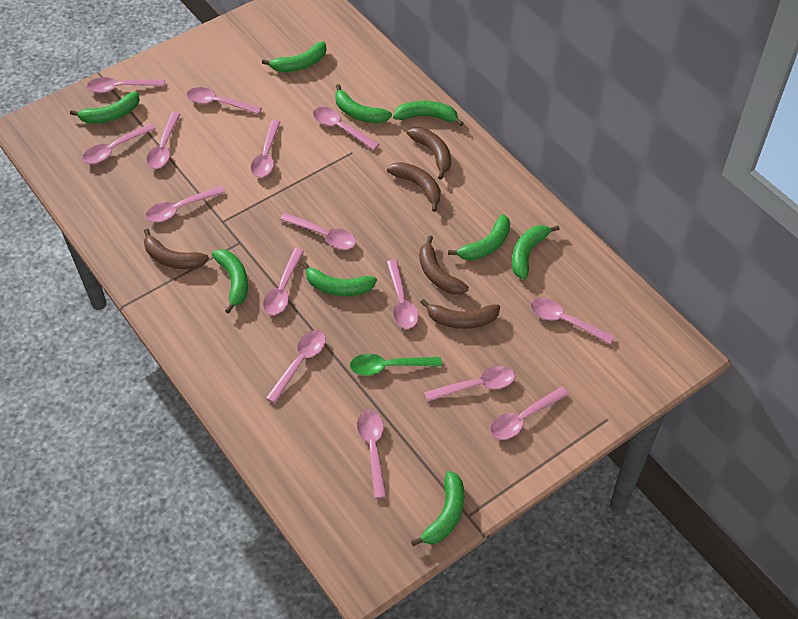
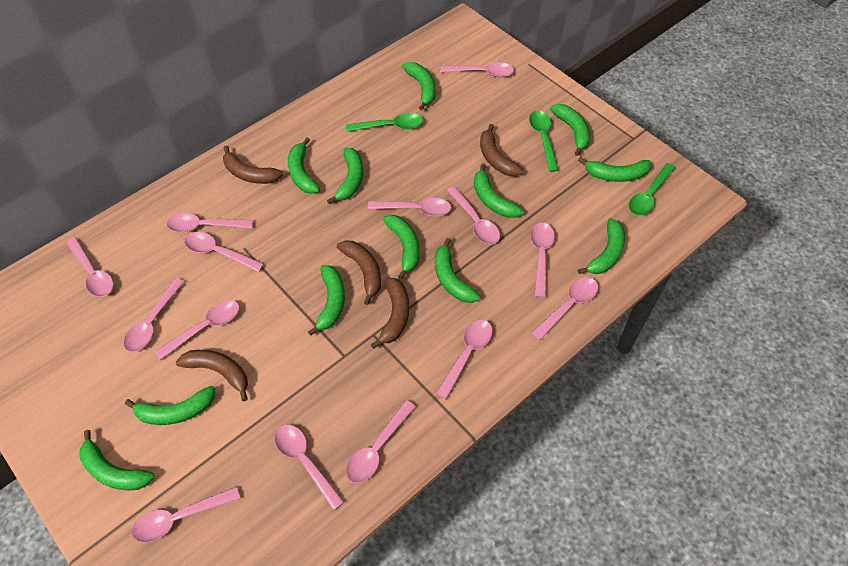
green banana: [70,92,140,124] [212,249,248,313] [262,42,326,72] [301,262,377,296] [335,84,392,123] [393,101,464,126] [411,471,464,546] [448,214,510,260] [512,225,560,279] = 9 -> [79,430,154,490] [125,386,215,425] [288,138,320,194] [308,265,345,336] [327,148,363,204] [383,215,419,280] [402,62,436,110] [435,238,480,303] [474,163,524,218] [550,104,590,156] [578,157,651,182] [578,218,625,274] = 12
green spoon: [350,354,442,376] = 1 -> [346,113,423,132] [529,111,559,172] [629,163,675,216] = 3
pink spoon: [83,123,156,164] [87,77,165,93] [146,112,180,169] [146,186,225,222] [186,87,262,114] [251,120,280,177] [263,248,304,315] [266,330,326,403] [280,213,356,249] [313,107,380,150] [357,410,387,499] [387,260,419,329] [424,366,515,402] [490,387,569,440] [530,298,615,344] = 15 -> [66,237,114,297] [124,278,184,352] [132,486,240,543] [155,300,239,360] [167,213,253,232] [184,232,264,272] [275,424,344,510] [346,400,416,483] [368,198,451,216] [436,320,493,399] [440,62,514,77] [447,186,500,244] [531,223,555,298] [531,277,598,341] = 14

